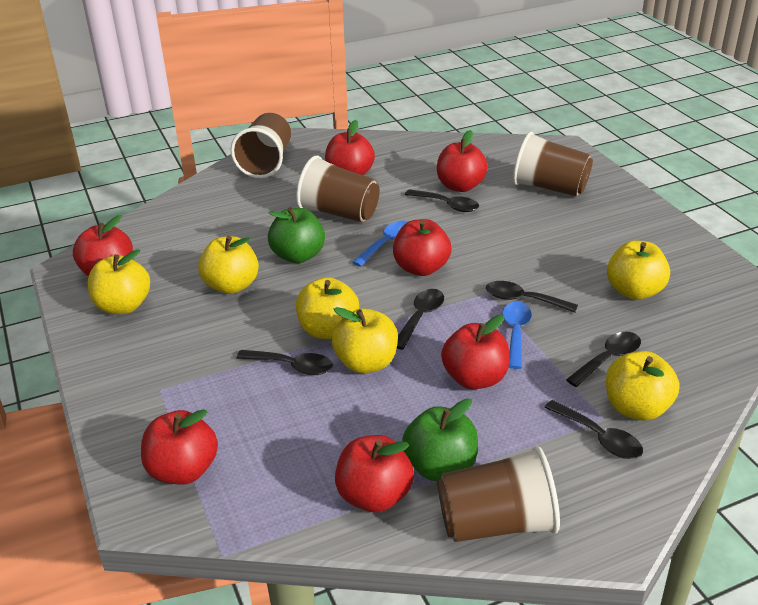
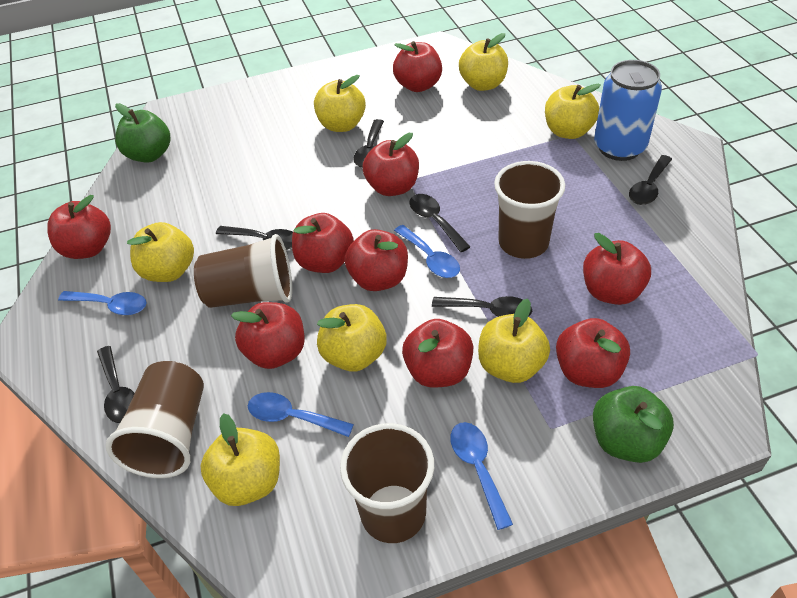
blue can: none = 0 -> [594,60,662,161] = 1
blue spoon: [352,221,408,267] [502,301,532,369] = 2 -> [58,291,146,315] [248,392,354,437] [394,225,460,278] [450,422,513,530] = 4
red apple: [73,215,133,277] [141,409,218,485] [325,120,375,175] [335,435,414,512] [393,219,451,276] [437,130,488,192] [441,315,510,389] = 7 -> [47,195,111,259] [231,302,305,369] [292,213,354,273] [345,229,408,291] [363,133,419,196] [393,41,442,92] [402,319,473,388] [556,318,630,388] [583,233,651,305] = 9
yellow apple: [88,249,150,314] [198,236,259,294] [296,277,359,339] [332,307,398,373] [606,351,680,421] [607,240,670,300] = 6 -> [127,222,194,282] [200,413,280,506] [314,75,366,132] [317,304,387,372] [459,33,508,91] [478,299,550,383] [545,84,601,139] = 7

